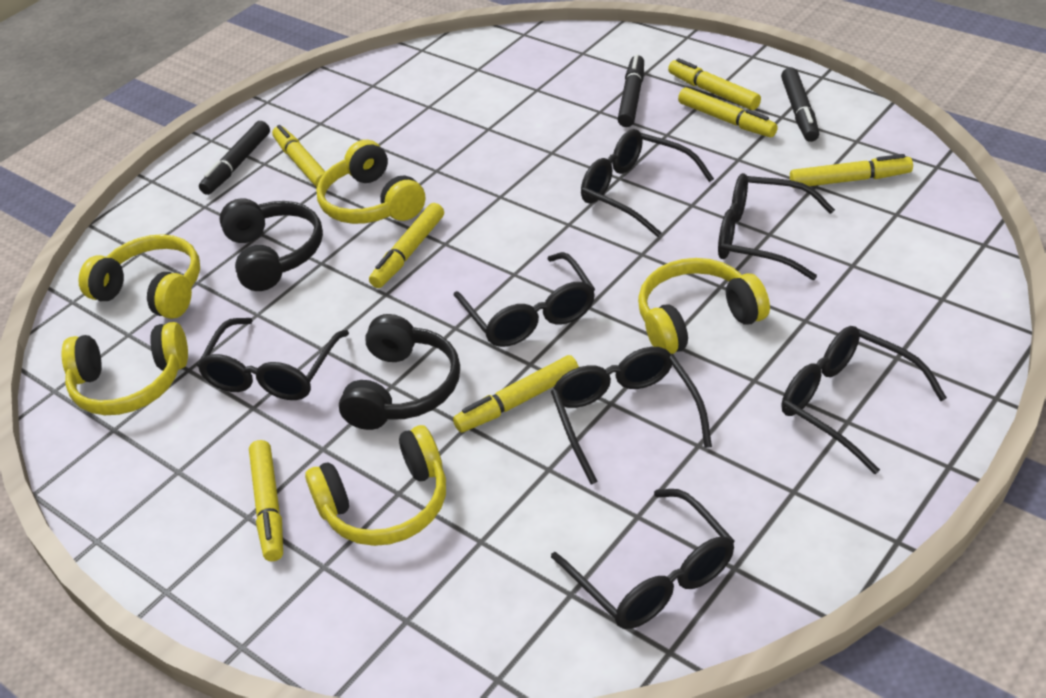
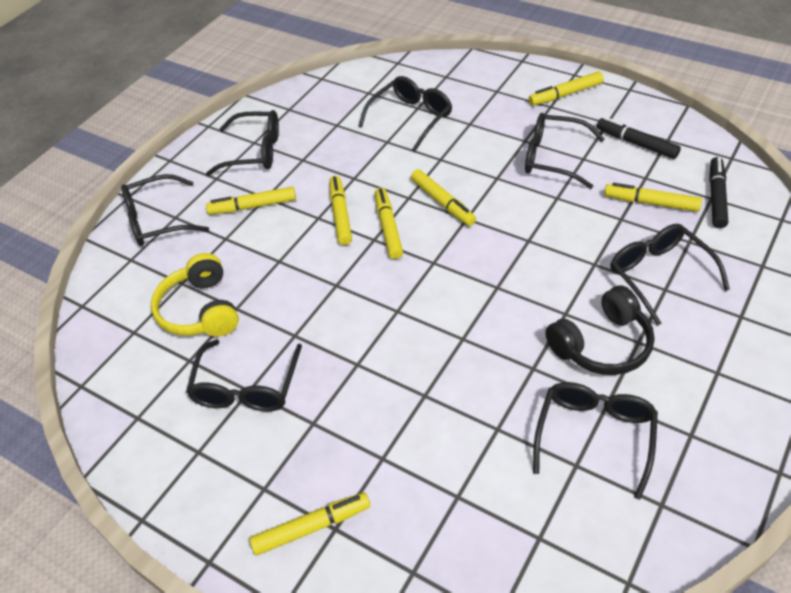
black headphones: [220,198,323,291] [339,314,460,430] = 2 -> [545,285,654,375] = 1
black marker: [199,121,270,195] [618,54,644,127] [781,67,819,142] = 3 -> [597,117,681,159] [709,157,728,228] = 2
yellow headphones: [62,322,188,415] [78,234,200,319] [305,425,446,546] [316,140,425,224] [638,258,770,354] = 5 -> [151,253,239,337] = 1

